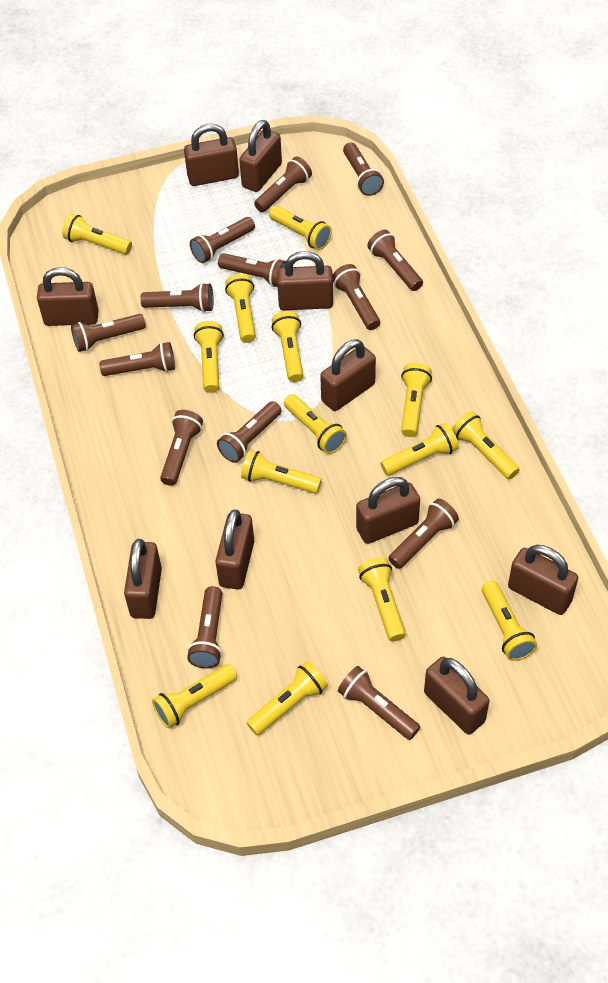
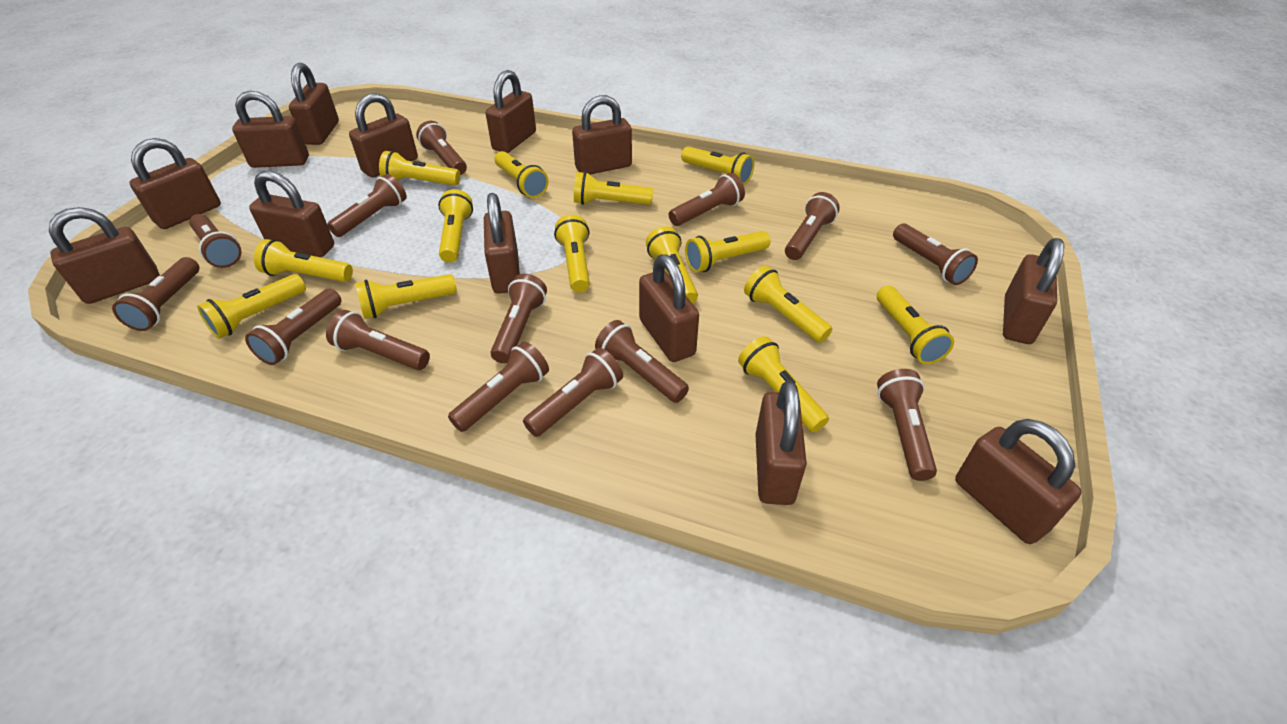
brown padlock: [37,267,99,326] [124,539,162,619] [184,124,239,186] [215,509,254,590] [239,120,282,192] [277,251,333,310] [320,339,376,411] [356,477,420,544] [424,657,489,735] [508,545,578,615] = 10 -> [49,207,160,304] [129,138,221,229] [232,91,309,168] [249,171,334,257] [289,63,339,145] [349,93,418,178] [484,193,520,294] [486,70,536,153] [572,95,632,175] [639,254,699,362] [756,381,807,505] [955,419,1082,544] [1003,238,1064,344] = 13

